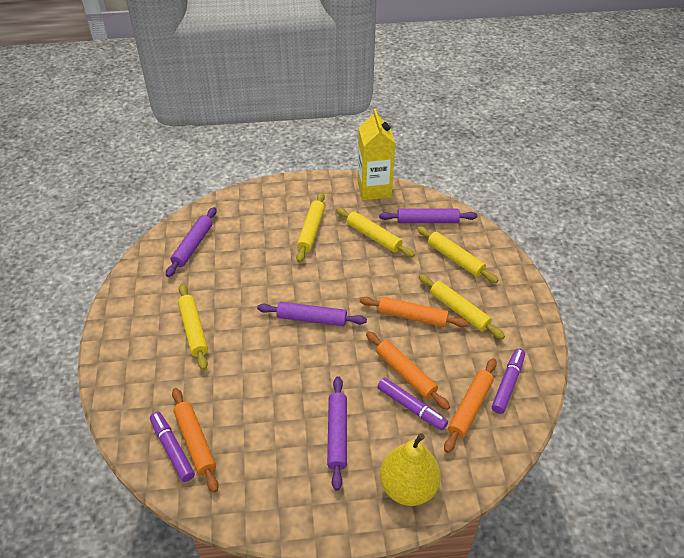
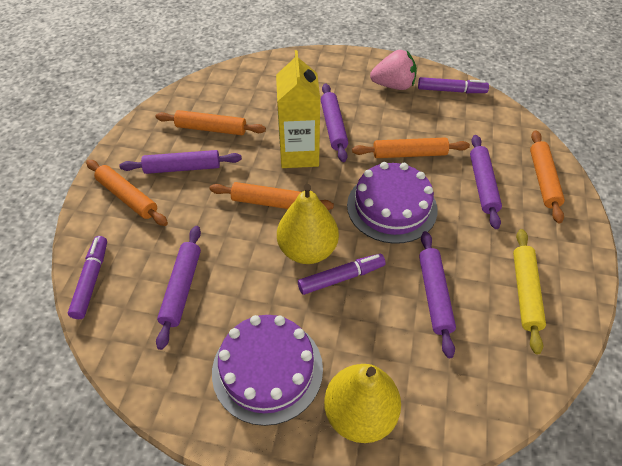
orange rolling pin: [172,388,219,493] [360,297,469,327] [366,331,450,410] [444,358,497,453] = 4 -> [86,160,168,226] [155,110,266,135] [209,182,334,210] [352,138,470,158] [530,130,565,223] = 5
pink strawberry: none = 0 -> [370,50,417,90] = 1
purple cake: none = 0 -> [212,315,323,426] [347,162,438,244] = 2
purple rolling pin: [166,207,216,277] [257,302,367,326] [327,376,347,490] [379,208,477,223] = 4 -> [119,150,242,174] [156,226,201,350] [321,84,348,162] [419,231,456,358] [470,135,502,229] = 5
yellow pear: [380,433,441,506] = 1 -> [277,184,339,264] [324,364,401,443] = 2
yellow rolling pin: [178,284,208,370] [296,192,325,262] [336,208,415,257] [417,226,498,283] [419,274,505,339] = 5 -> [513,229,546,354] = 1

